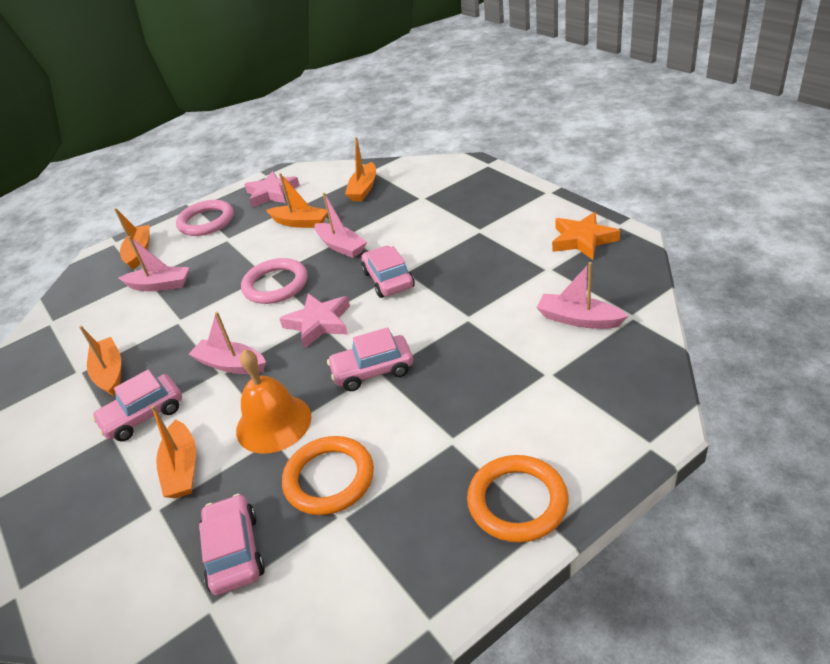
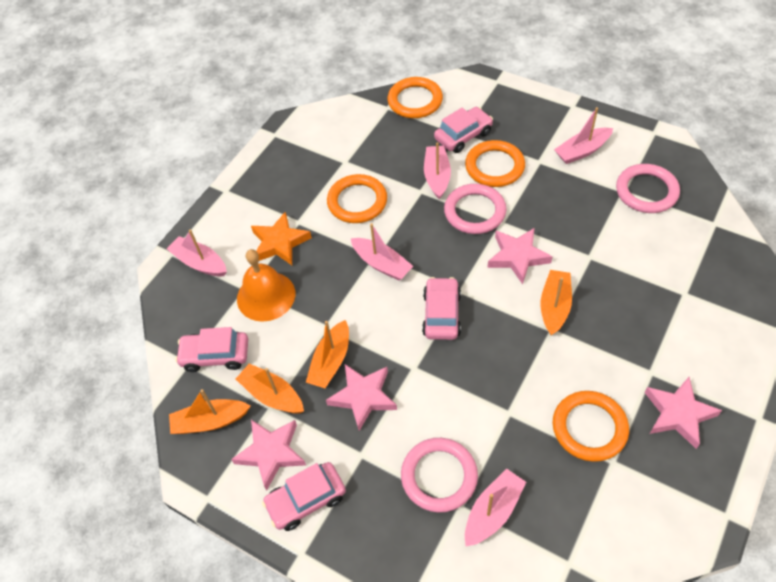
orange boat: [79,326,121,396] [114,208,150,270] [151,405,196,498] [266,173,327,228] [345,137,376,201] = 5 -> [169,389,251,434] [236,364,304,413] [306,320,349,388] [541,270,572,335] = 4
orange ring: [282,436,374,515] [467,455,569,543] = 2 -> [327,174,387,223] [388,77,443,118] [465,140,525,187] [553,391,629,462] = 4
pink boat: [118,236,190,291] [189,312,266,374] [314,193,367,258] [536,262,628,329] = 4 -> [167,230,227,277] [351,223,413,280] [424,142,451,199] [465,469,526,546] [554,107,613,164] = 5
pink ring: [176,200,234,236] [241,258,308,304] = 2 -> [401,438,478,512] [444,184,507,234] [616,164,680,213] = 3
pink star: [244,171,300,208] [279,293,350,349] = 2 -> [231,420,306,490] [326,364,397,431] [487,228,552,285] [644,377,722,449] = 4

